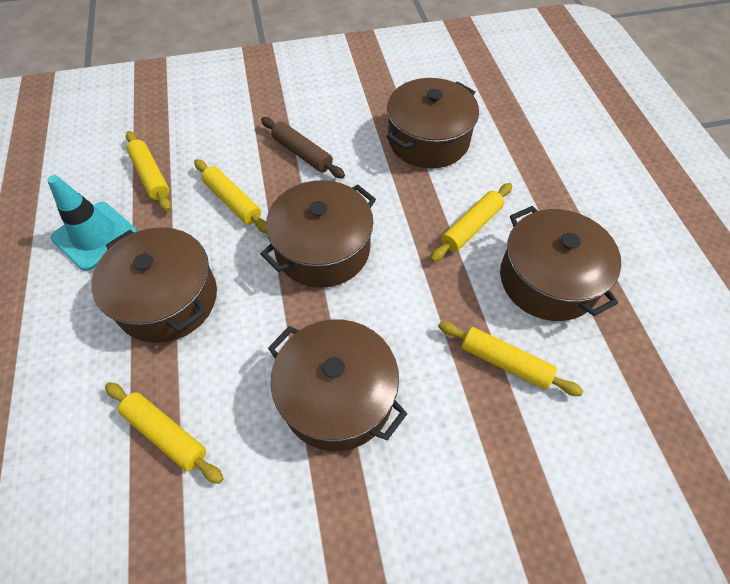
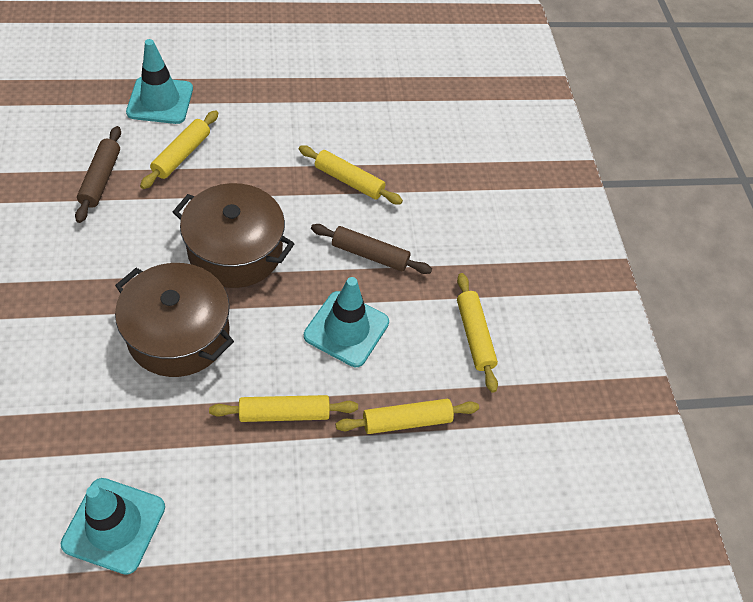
brown pot: [91,227,217,343] [260,180,376,288] [268,319,407,451] [386,78,479,168] [500,206,621,321] = 5 -> [115,263,234,377] [173,183,294,288] = 2
brown rolling pin: [261,117,345,179] = 1 -> [75,126,121,223] [311,224,432,274] = 2
turquoise traffic cone: [47,175,137,271] = 1 -> [61,478,165,575] [126,39,193,124] [304,277,389,367] = 3

